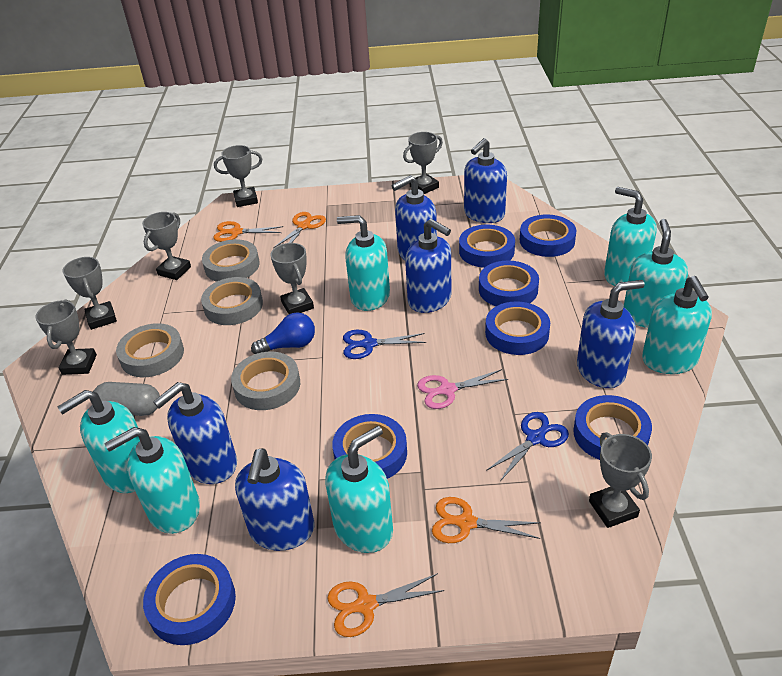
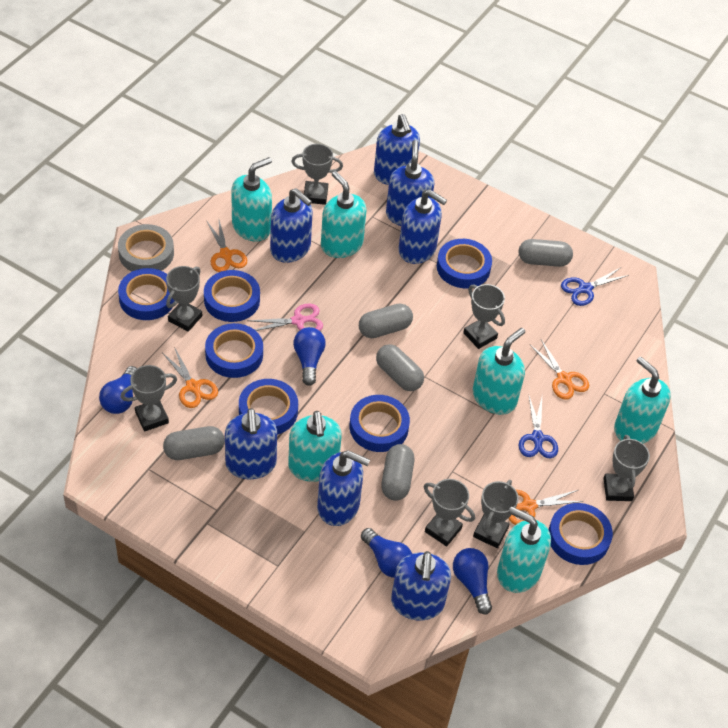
blue light bulb: [251,312,315,354] = 1 -> [99,366,137,414] [293,327,326,386] [361,528,412,578] [453,548,492,614] = 4
blue soap dispenser: [153,382,237,484] [235,448,315,551] [392,175,437,260] [405,219,451,313] [464,138,507,223] [577,280,645,388] = 6 -> [225,408,277,479] [270,188,313,263] [317,450,370,526] [374,114,420,185] [386,140,434,226] [391,551,451,620] [398,189,447,264] = 7
grey capsule: [93,382,160,416] = 1 -> [163,426,225,460] [359,304,413,338] [376,344,424,391] [381,444,414,501] [519,239,573,267] = 5
grey tape: [116,323,184,377] [201,277,263,325] [202,239,260,282] [231,352,300,410] = 4 -> [118,224,174,272] = 1
turquoise soap dispenser: [58,390,140,493] [104,427,200,534] [325,426,393,553] [337,215,390,311] [604,187,657,286] [624,219,688,328] [642,276,712,374] = 7 -> [231,157,272,242] [288,411,342,482] [321,171,367,258] [473,328,525,415] [497,506,551,593] [614,357,671,443] = 6

